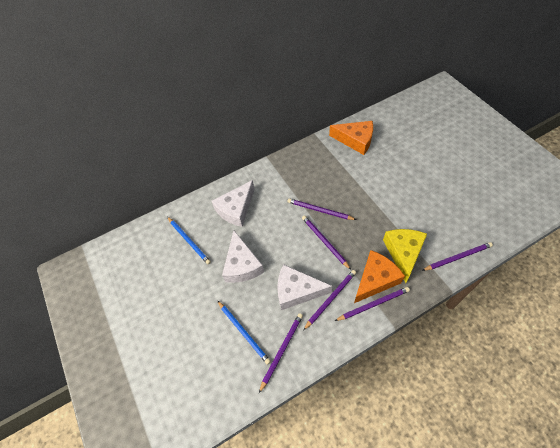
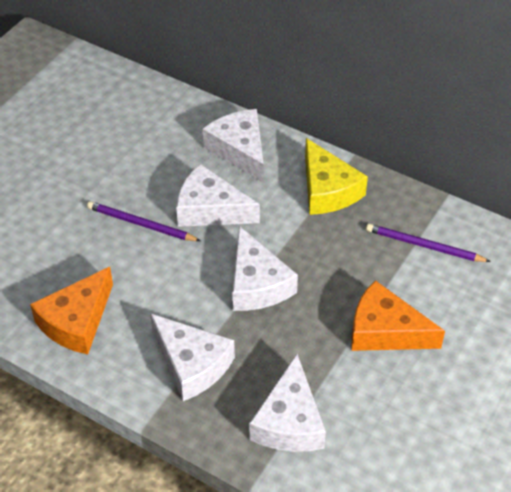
blue pencil: [168,217,211,265] [218,301,271,365] = 2 -> none = 0
purple pencil: [259,313,303,393] [287,198,357,220] [302,216,351,270] [303,270,356,331] [335,287,410,321] [422,242,493,271] = 6 -> [87,201,200,241] [366,224,491,262] = 2
white cheese: [212,180,255,227] [222,230,264,283] [277,264,332,310] = 3 -> [150,313,235,401] [176,164,260,227] [202,109,264,182] [232,226,298,311] [249,354,326,452] = 5

